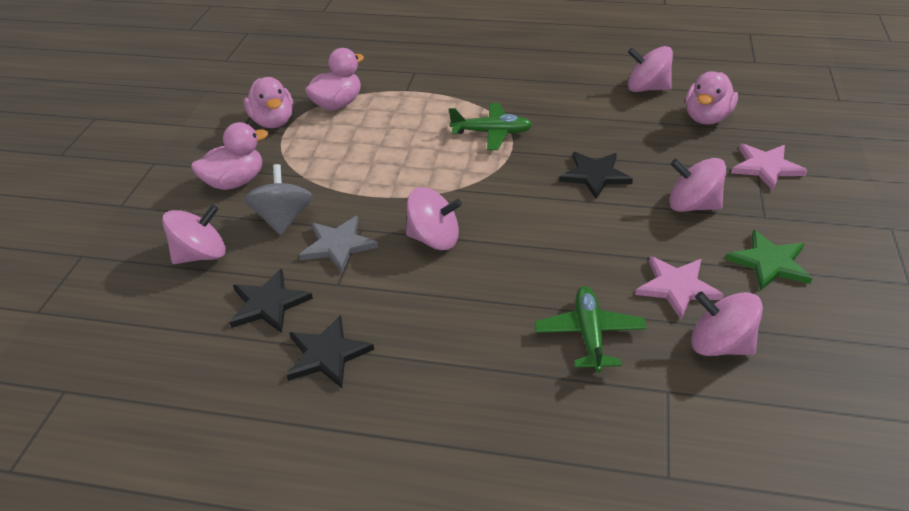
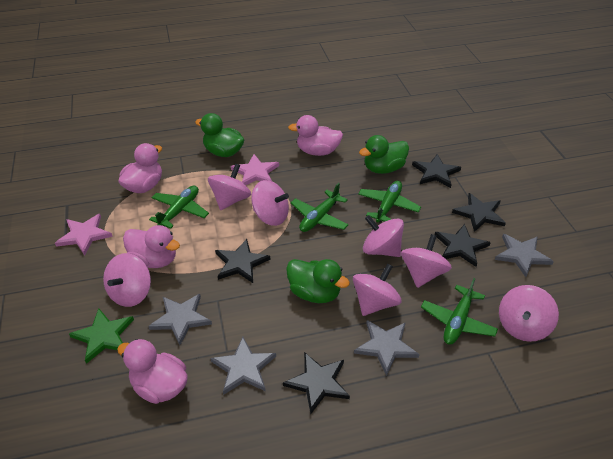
black star: [229,269,313,333] [287,315,374,388] [559,152,633,199] = 3 -> [215,239,271,283] [283,352,350,414] [412,154,461,188] [435,224,491,267] [452,193,506,232] = 5
green duck: none = 0 -> [195,113,244,157] [286,259,350,303] [359,135,409,174] = 3
green plane: [449,103,533,150] [535,286,647,372] = 2 -> [149,186,209,229] [291,183,349,232] [358,181,421,223] [421,278,498,345] = 4
grey spinning top: [244,164,313,235] = 1 -> none = 0
grey star: [299,216,378,272] = 1 -> [148,294,212,345] [210,337,276,395] [354,320,420,376] [495,234,554,277] = 4
pink spinning top: [162,204,226,264] [406,187,462,250] [628,46,673,92] [669,158,726,212] [691,291,763,356] = 5 -> [103,253,151,307] [208,164,251,210] [251,180,289,226] [353,264,402,316] [363,215,404,257] [401,234,452,288] [499,285,559,342] = 7

